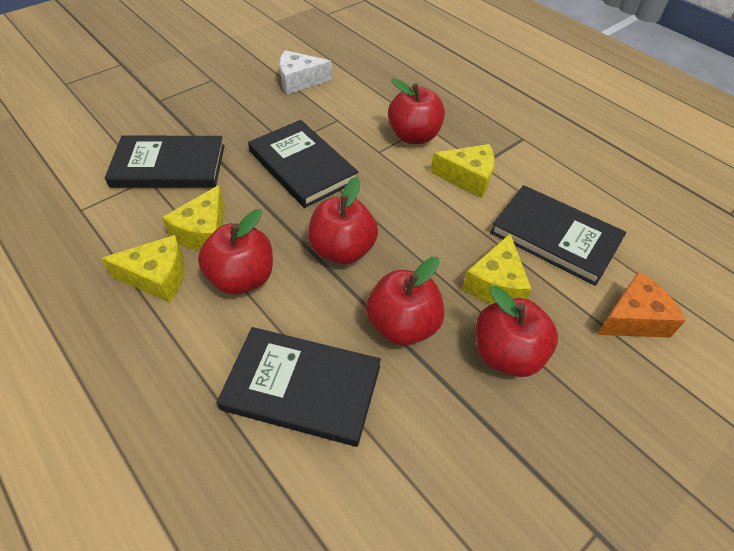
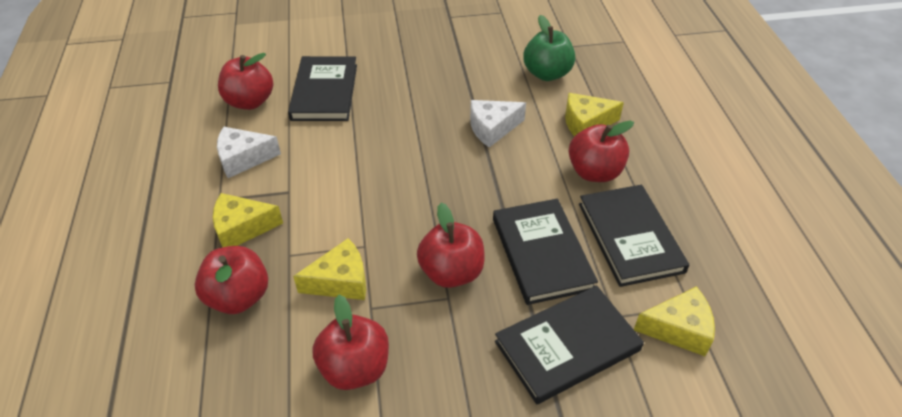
green apple: none = 0 -> [523,15,575,81] = 1
orange cheese: [596,271,686,338] = 1 -> none = 0
white cheese: [280,50,332,95] = 1 -> [217,127,281,178] [470,100,526,147] = 2

